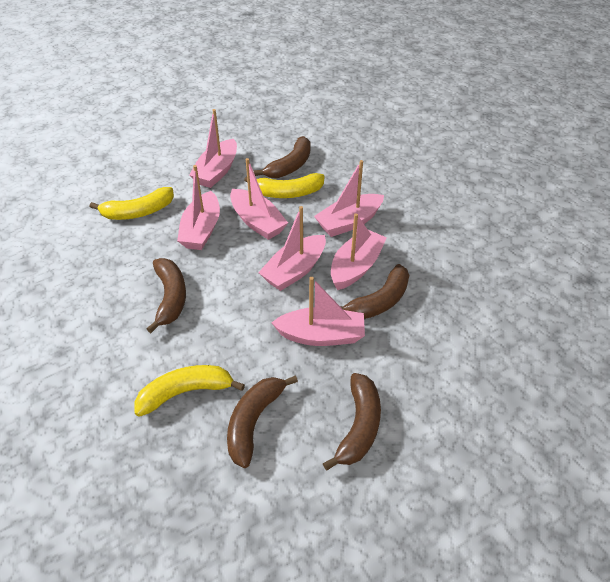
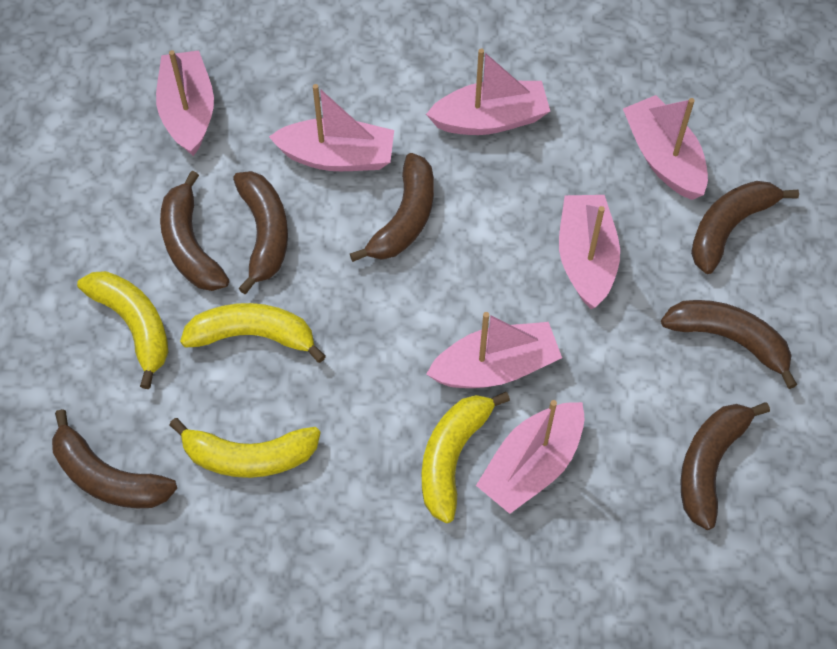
brown banana: [147,258,186,333] [227,375,298,468] [254,136,311,178] [323,373,381,470] [340,264,409,319] = 5 -> [52,409,177,508] [160,171,229,291] [233,171,288,294] [350,153,434,262] [661,300,797,389] [680,402,770,530] [691,181,799,274] = 7
yellow banana: [90,187,174,220] [134,365,245,417] [244,173,324,198] = 3 -> [77,271,168,389] [170,418,320,478] [180,303,326,363] [422,392,510,523] = 4

